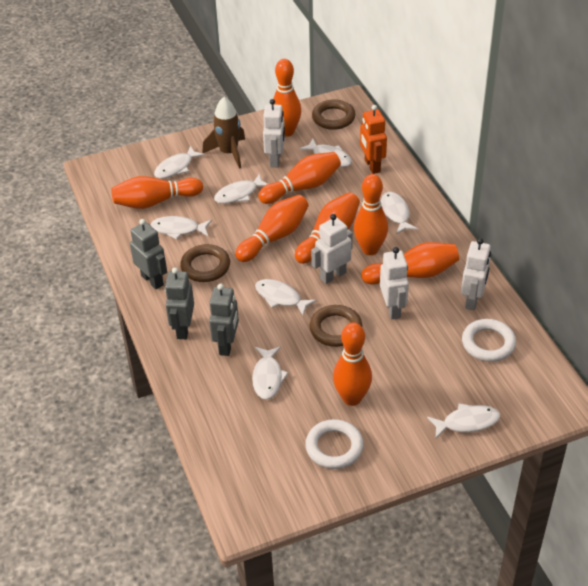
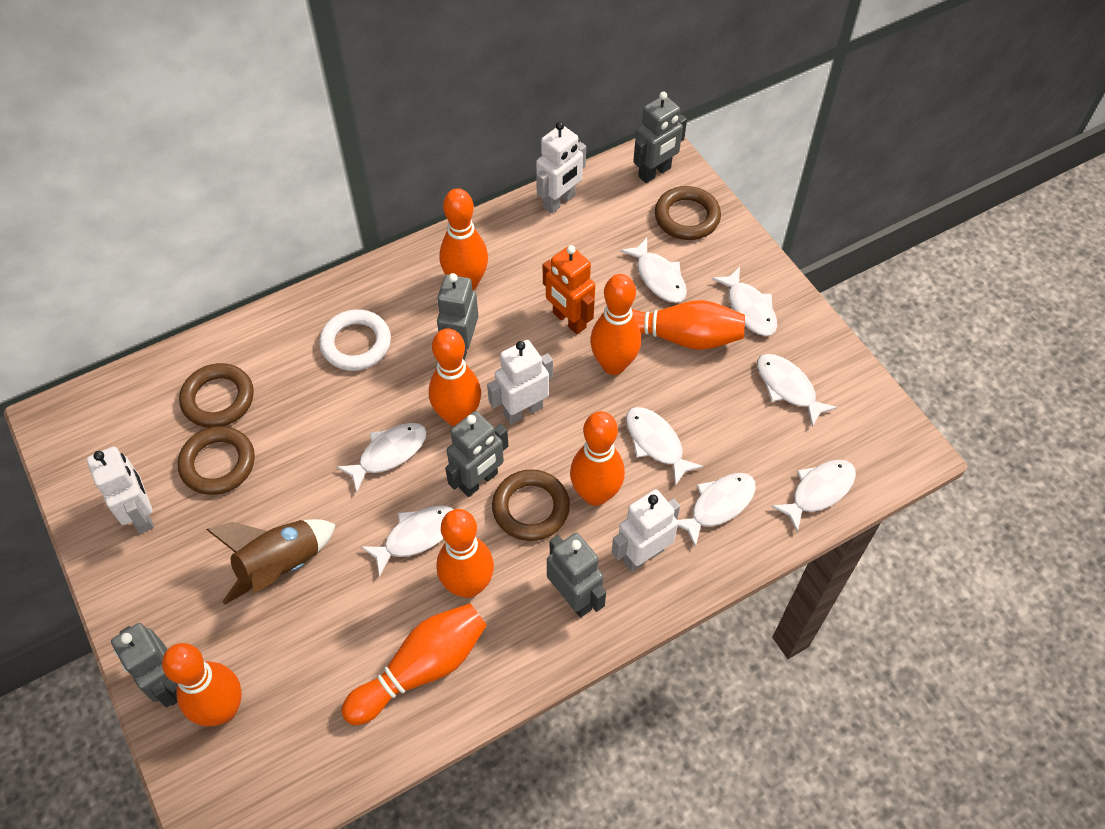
brown ring: [180,244,230,282] [310,305,362,347] [312,99,355,130] = 3 -> [178,426,255,495] [179,363,254,428] [492,469,570,541] [655,186,721,240] = 4
grey robot: [130,219,167,289] [165,267,194,339] [209,284,239,356] = 3 -> [111,623,178,707] [437,273,478,360] [445,411,508,497] [547,533,606,618] [633,92,687,183] = 5
white ring: [305,419,364,469] [462,319,516,362] = 2 -> [319,309,391,371] = 1

